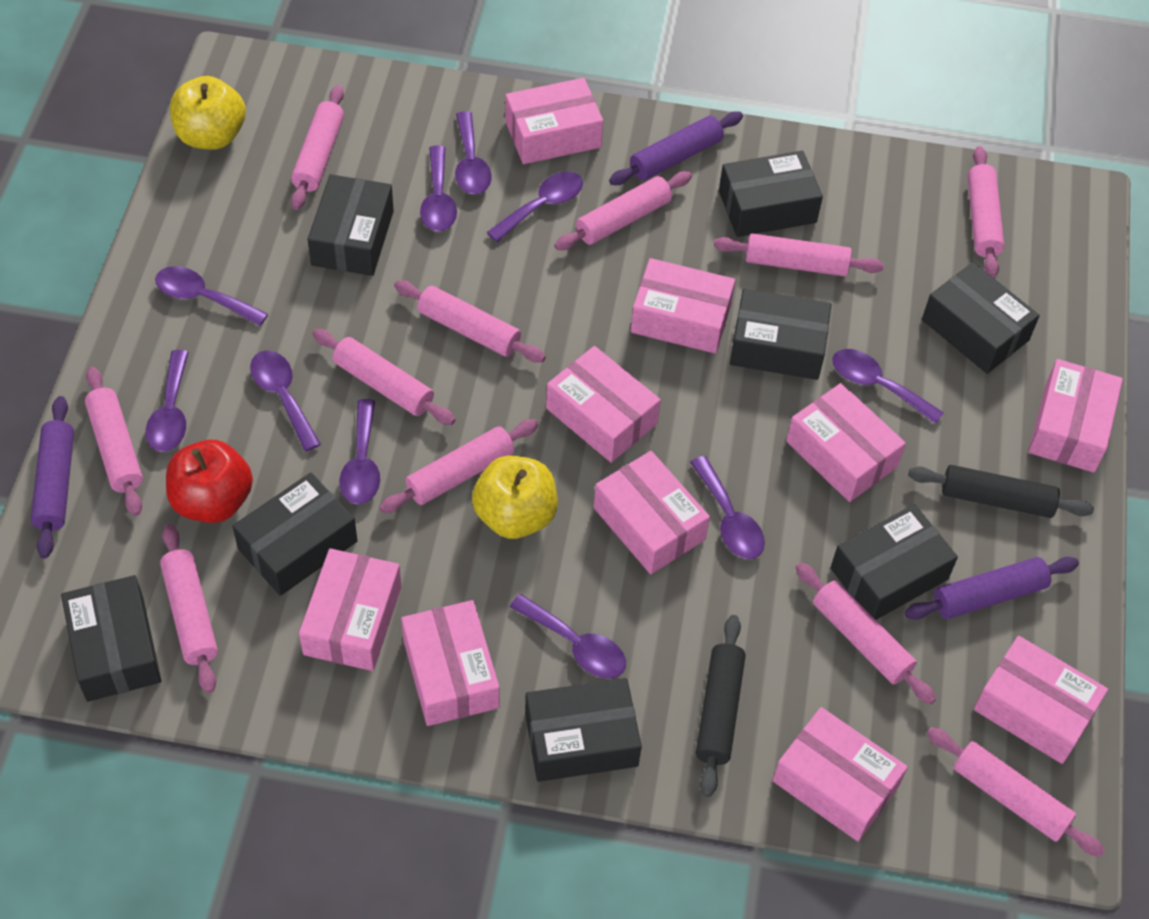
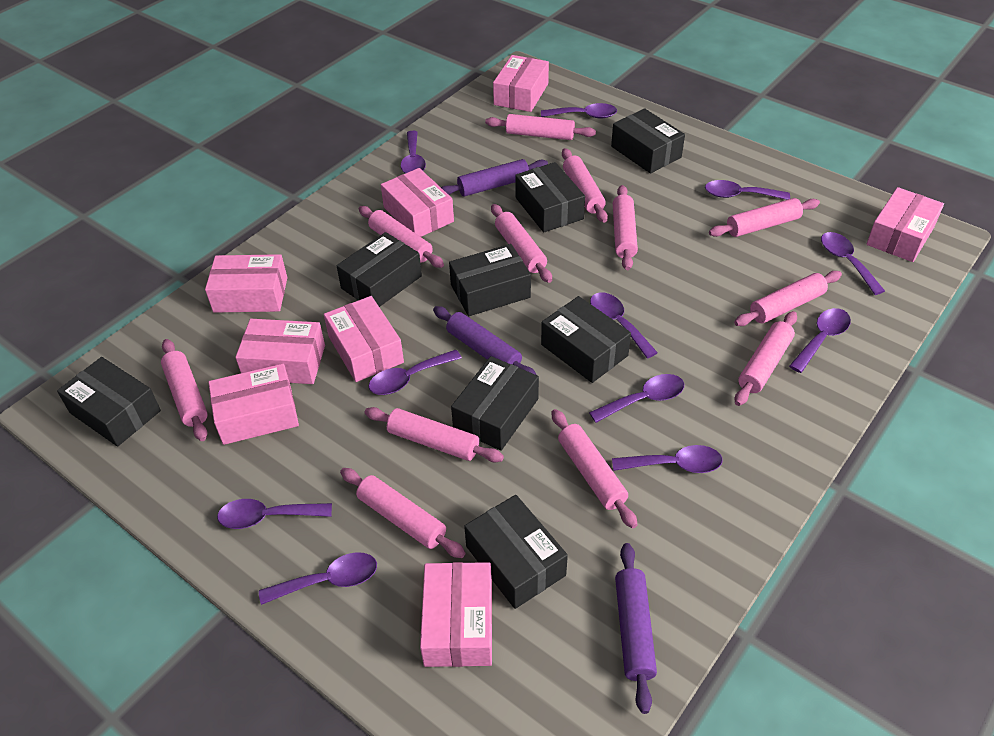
black rolling pin: [696,615,746,797] [908,465,1094,518] = 2 -> none = 0
pink box: [299,548,401,671] [401,600,499,726] [505,78,603,164] [546,346,661,463] [594,451,710,574] [631,258,735,354] [772,707,908,842] [786,383,906,502] [974,636,1108,764] [1028,359,1123,473] = 10 -> [205,254,287,313] [208,364,299,445] [235,319,325,384] [324,296,404,382] [381,168,454,237] [420,562,492,667] [493,55,549,112] [866,187,944,262] = 8
pink rolling pin: [85,367,143,516] [160,524,218,693] [291,85,344,210] [312,329,455,425] [380,419,538,513] [394,280,546,363] [554,171,692,250] [714,233,884,277] [795,563,936,704] [926,727,1105,857] [968,146,1005,278] = 11 -> [161,339,208,441] [340,468,466,558] [359,206,444,268] [364,407,504,463] [485,114,596,140] [491,204,552,283] [551,409,637,528] [562,148,608,223] [613,185,638,270] [709,198,820,237] [734,271,842,326] [735,311,797,406] = 12
purple spoon: [146,350,189,452] [155,266,268,326] [250,350,321,451] [339,399,380,504] [420,145,457,231] [455,111,491,194] [487,171,583,242] [510,594,626,678] [690,456,765,559] [832,349,944,424] = 10 -> [217,499,332,529] [259,552,377,605] [368,350,462,395] [401,131,426,174] [541,103,617,119] [589,374,684,423] [590,292,658,359] [612,445,723,473] [705,180,790,200] [789,308,851,373] [821,232,885,295] = 11
red apple: [166,440,253,523] = 1 -> none = 0
yellow apple: [170,76,246,150] [472,456,558,539] = 2 -> none = 0

